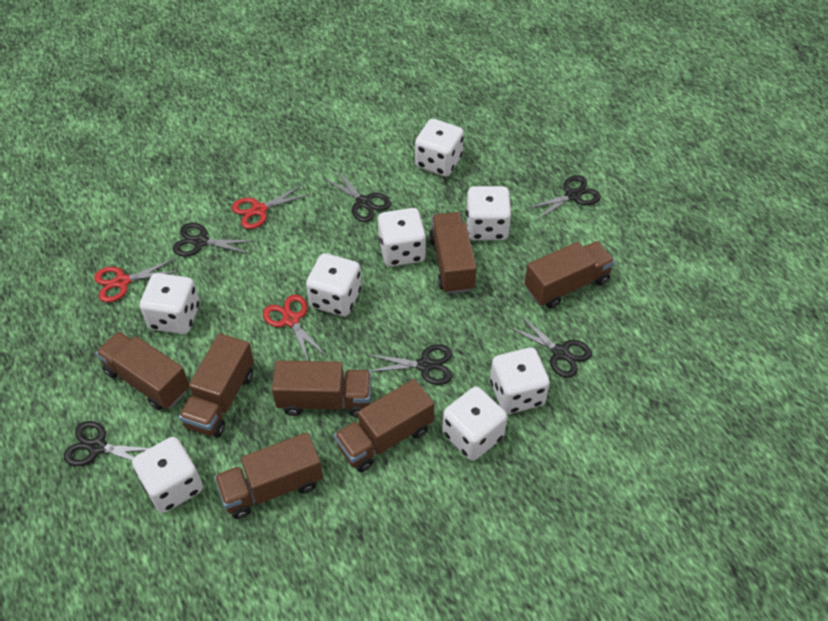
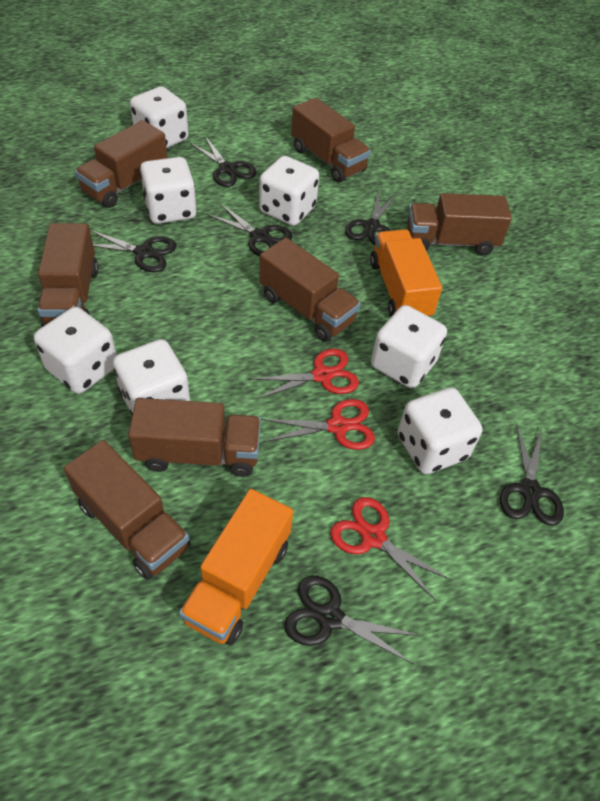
orange truck: none = 0 -> [179,489,293,645] [370,229,442,317] = 2
white dice: [132,437,203,513] [140,273,200,334] [306,253,362,316] [378,208,426,267] [415,119,464,177] [442,387,507,461] [466,186,512,240] [490,348,550,414] = 8 -> [34,307,117,394] [113,339,190,415] [130,86,189,148] [140,157,196,224] [259,156,319,226] [371,305,447,388] [398,387,483,474] = 7

